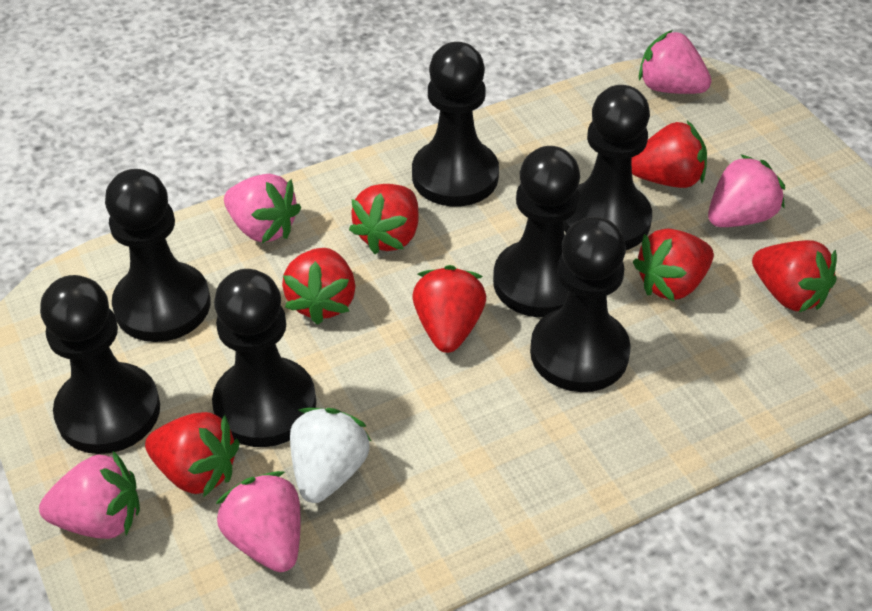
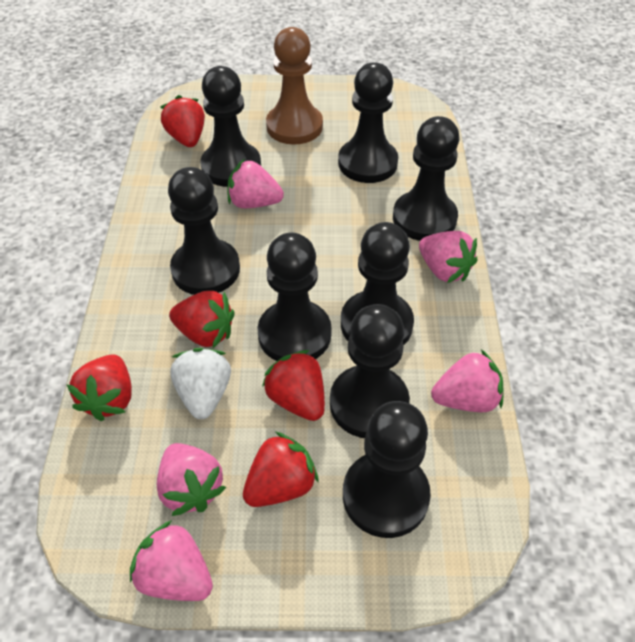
black pawn: [40,275,160,454] [105,169,210,342] [212,269,316,447] [412,42,499,207] [493,146,580,317] [530,216,631,392] [564,85,652,250] = 7 -> [168,167,240,295] [200,66,261,187] [258,232,332,361] [330,304,410,438] [338,62,398,183] [341,222,414,345] [343,401,431,538] [393,116,459,241] = 8
brown pawn: none = 0 -> [266,27,323,144] = 1
red strawberry: [145,412,239,497] [282,248,356,325] [349,184,419,254] [412,265,486,353] [632,121,707,188] [633,228,714,301] [752,240,837,313] = 7 -> [67,354,132,421] [161,95,205,147] [169,291,235,348] [243,432,319,507] [262,350,325,421] = 5

